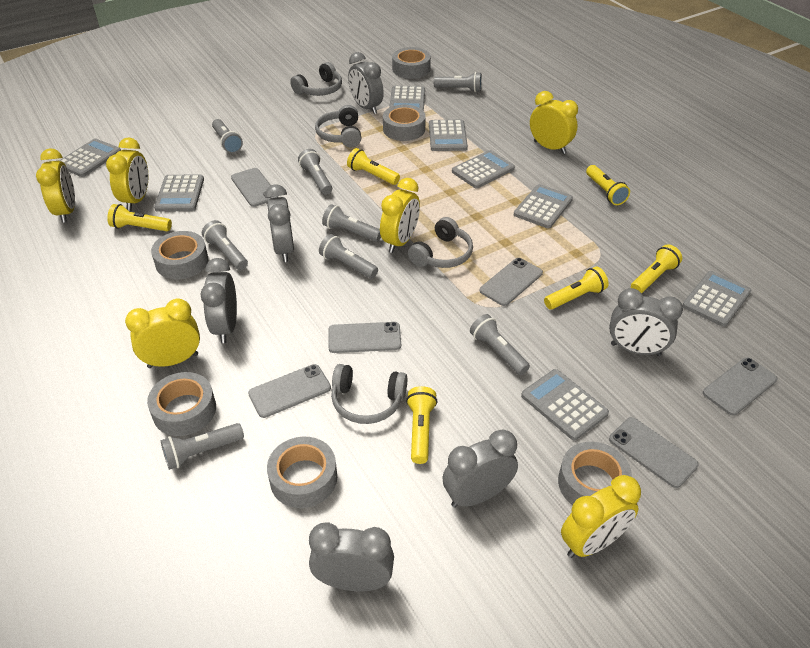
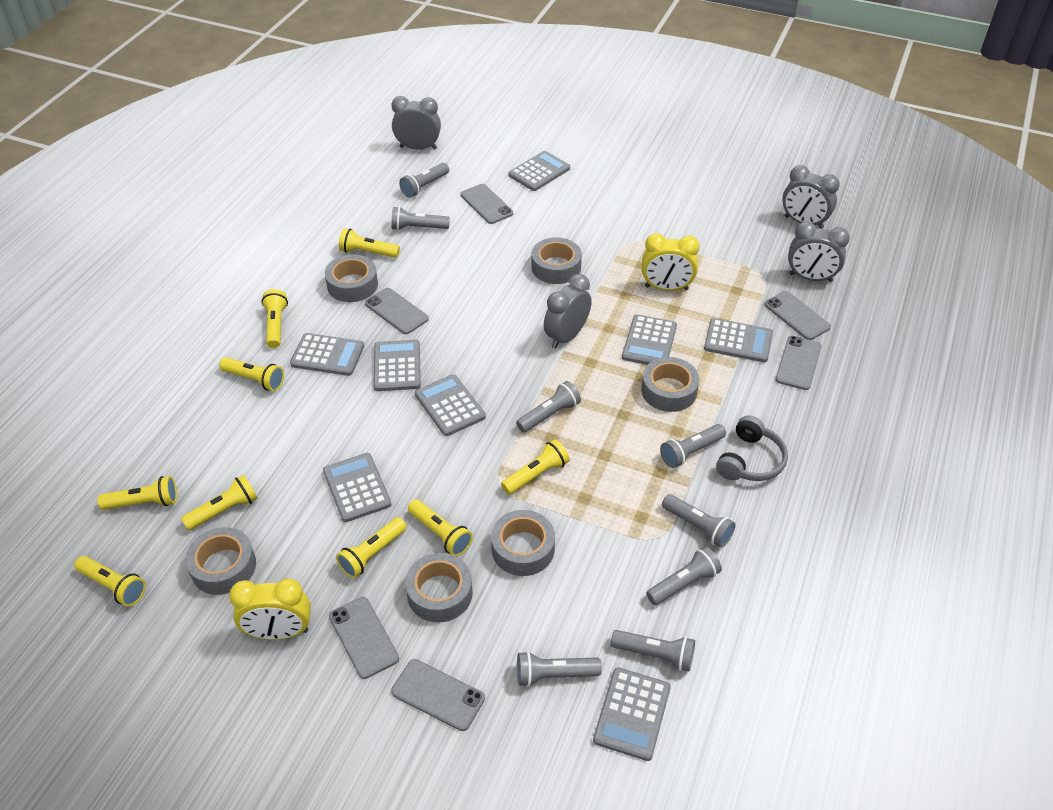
grey clock: [201,258,237,343] [265,184,294,262] [309,523,394,591] [348,52,384,114] [442,429,518,508] [609,288,683,356] = 6 -> [391,96,441,150] [544,274,592,349] [783,165,840,229] [788,222,850,282] = 4
grey headphones: [290,62,342,96] [315,105,361,148] [331,364,407,424] [408,217,473,268] = 4 -> [716,415,788,481] = 1
yellow clock: [36,148,75,223] [106,138,148,211] [125,298,200,368] [380,178,420,253] [530,91,578,154] [561,475,641,558] = 6 -> [229,578,311,640] [642,233,700,291] = 2
yellow flashlight: [107,204,172,231] [347,148,400,185] [406,386,437,464] [544,266,608,310] [586,165,630,205] [631,245,682,294] = 6 -> [74,556,146,606] [97,476,177,510] [181,475,258,530] [219,357,284,391] [261,289,288,348] [336,517,406,578] [339,228,400,258] [408,499,473,556] [501,439,570,494] = 9

